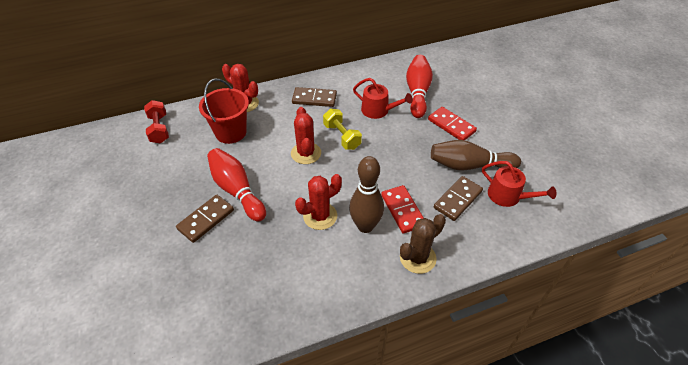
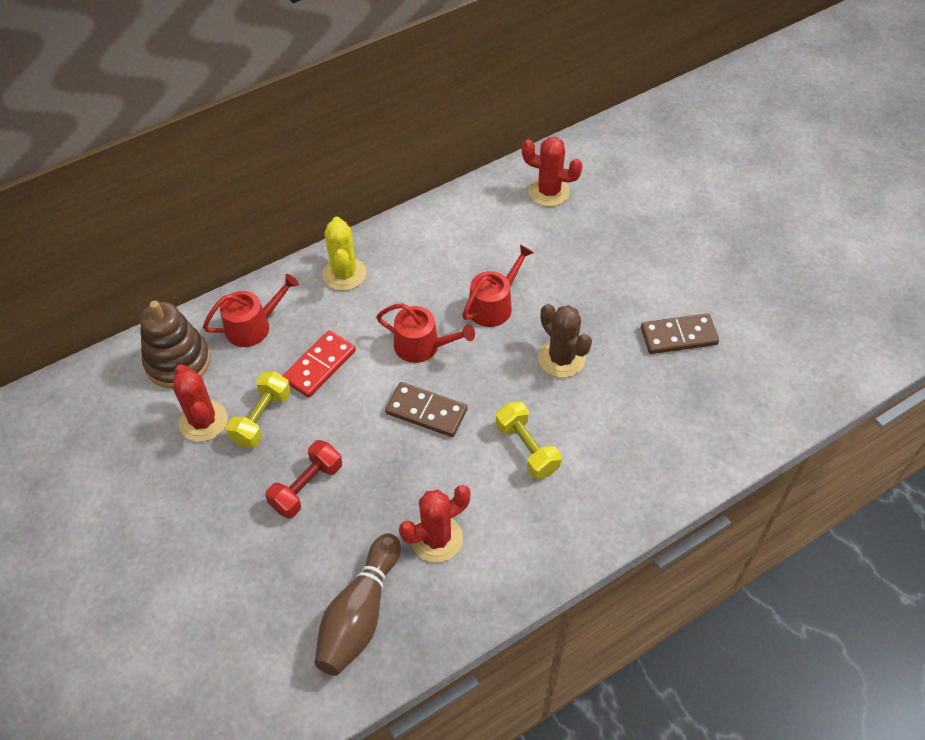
brown bowling pin: [349,156,384,233] [431,140,521,171] = 2 -> [314,533,400,676] = 1
brown domino: [176,195,234,243] [292,87,337,107] [434,176,483,221] = 3 -> [385,382,467,437] [641,313,719,354] = 2
brown stacking toy: none = 0 -> [140,301,210,389] = 1
red bowling pin: [207,148,266,221] [406,55,433,118] = 2 -> none = 0
red bucket: [199,79,249,144] = 1 -> none = 0
red domino: [381,185,424,234] [428,107,477,140] = 2 -> [282,330,356,398] = 1
red watering can: [353,78,413,119] [482,161,556,207] = 2 -> [203,274,299,347] [376,303,475,363] [462,244,534,327] = 3
yellow cactus: none = 0 -> [322,217,367,291] = 1
yellow dumbbell: [323,109,362,150] = 1 -> [226,372,291,448] [496,402,561,479] = 2

